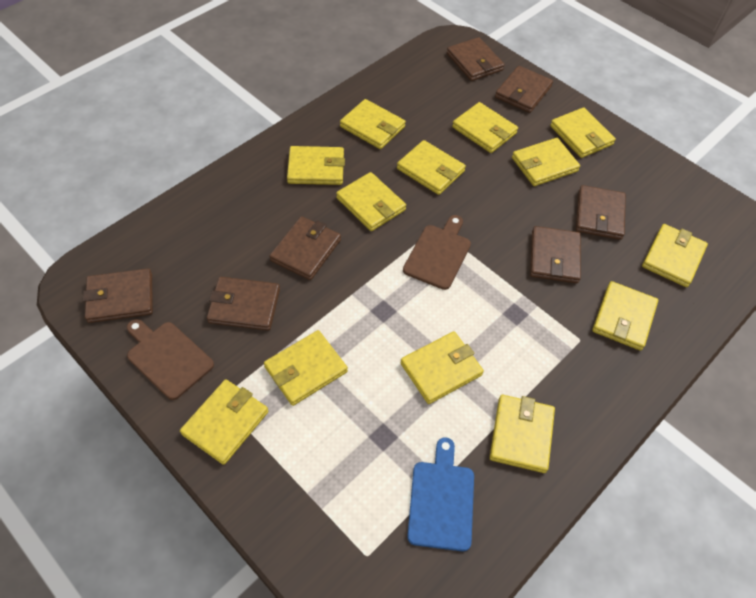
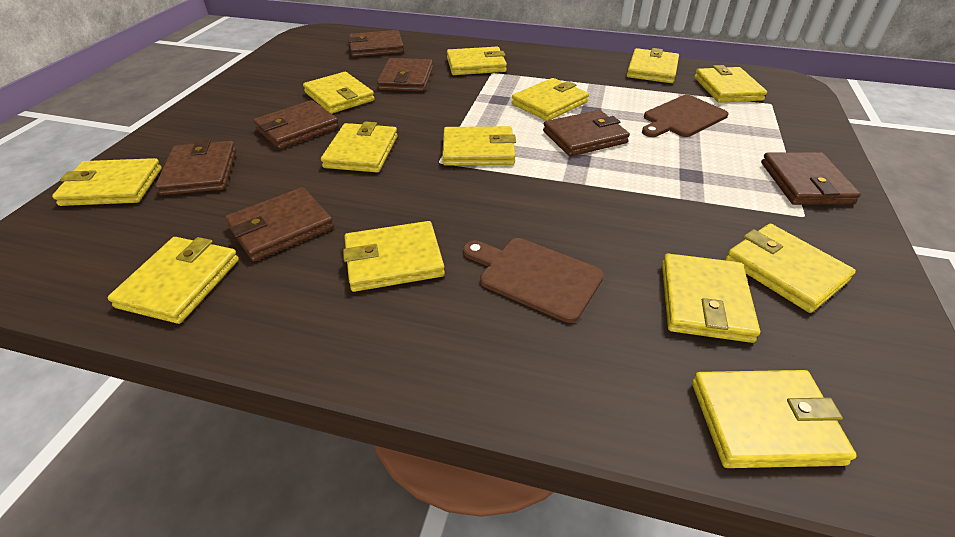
blue cutting board: [407,437,474,552] = 1 -> none = 0

